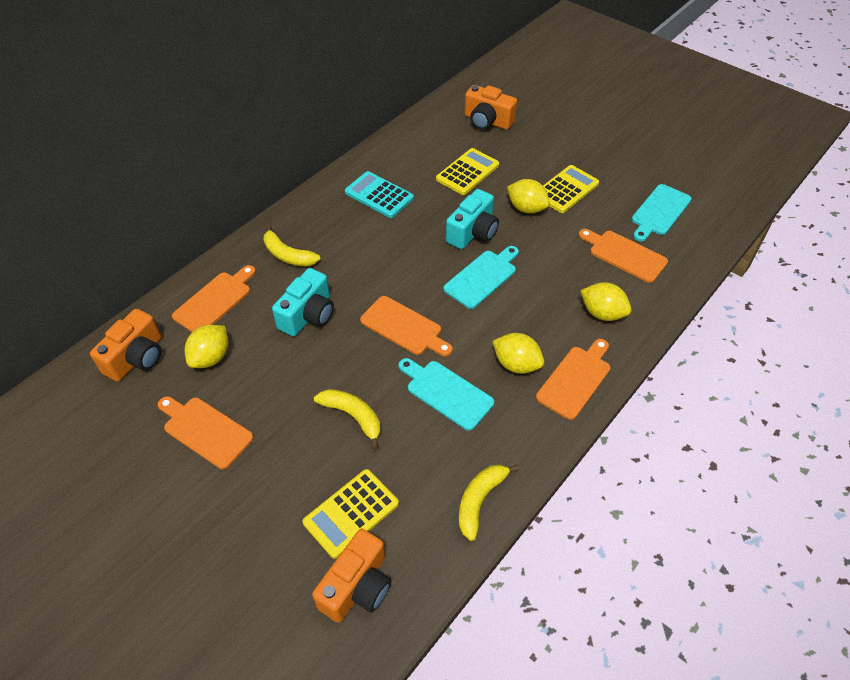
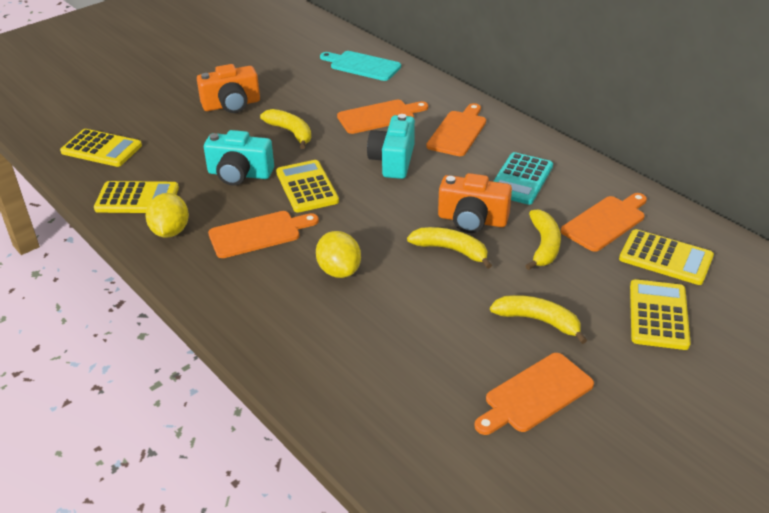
orange camera: [90,309,161,381] [312,529,391,623] [464,85,517,130] = 3 -> [197,64,260,113] [438,173,512,233] = 2
turquoise cutting board: [398,358,494,431] [443,246,519,309] [632,184,692,241] = 3 -> [320,51,401,81] = 1
yellow banana: [264,224,320,267] [314,389,380,450] [459,464,519,541] = 3 -> [260,109,311,149] [407,227,492,269] [490,295,587,344] [525,209,561,270] = 4
yellow calculator: [303,469,399,559] [436,148,499,195] [543,165,599,213] = 3 -> [60,129,142,167] [94,181,179,213] [276,160,339,213] [619,229,714,285] [630,279,691,350] = 5
yellow lemon: [185,325,228,368] [493,333,544,374] [507,179,550,214] [580,282,631,321] = 4 -> [145,193,189,238] [316,231,361,278] = 2

